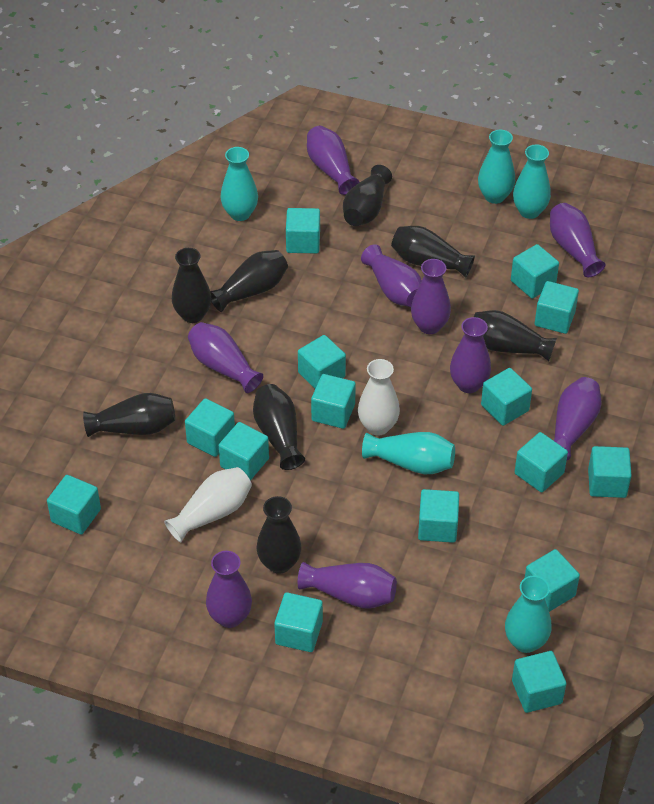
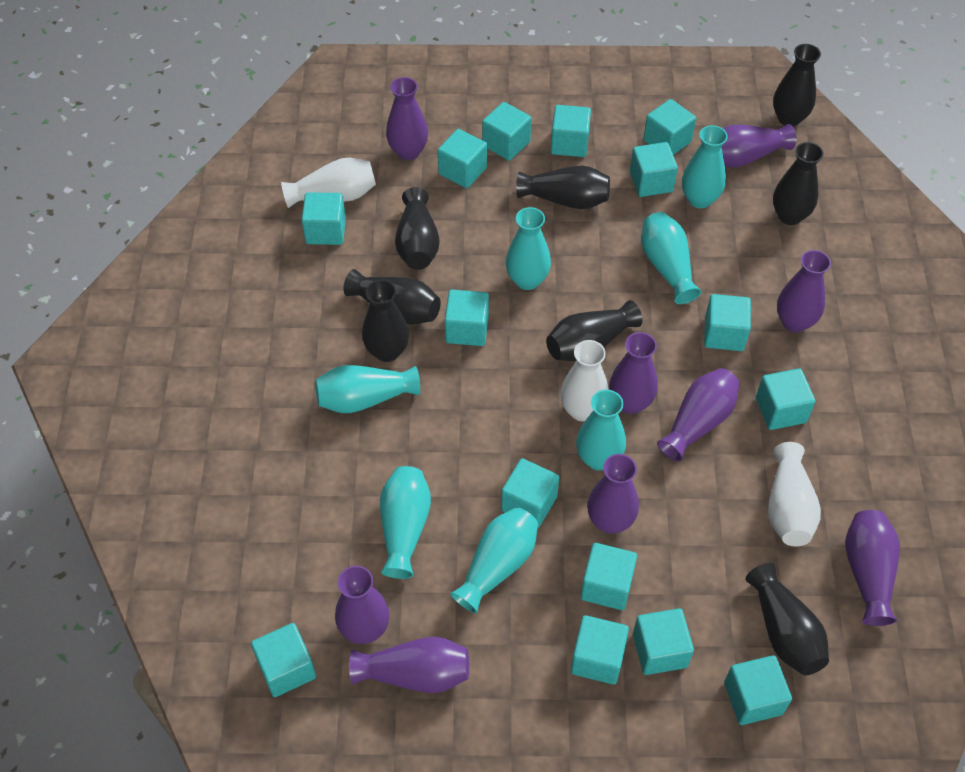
turquoise vase: [221,147,258,221] [362,432,455,474] [478,130,515,204] [505,576,551,653] [513,145,551,219] = 5 -> [315,365,420,413] [380,466,431,579] [450,507,538,614] [506,207,551,290] [576,390,626,470] [641,212,701,304] [682,125,728,208] = 7
white vase: [164,467,252,542] [358,359,400,435] = 2 -> [281,158,376,208] [560,340,609,422] [768,442,821,546] = 3

